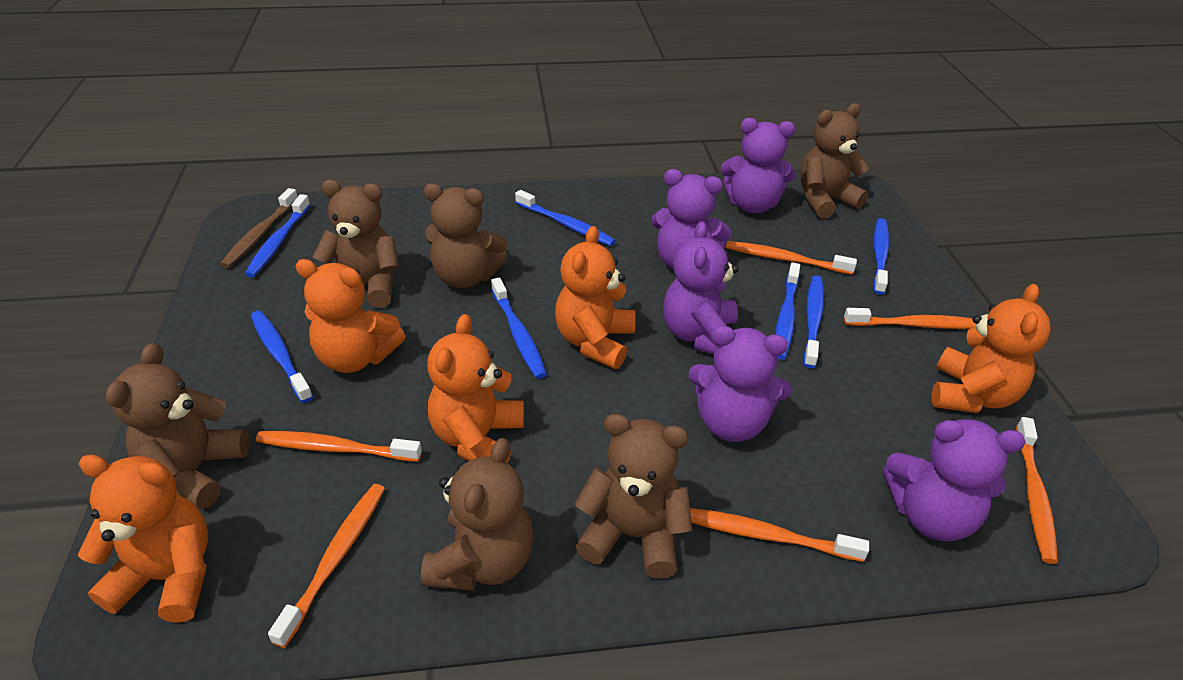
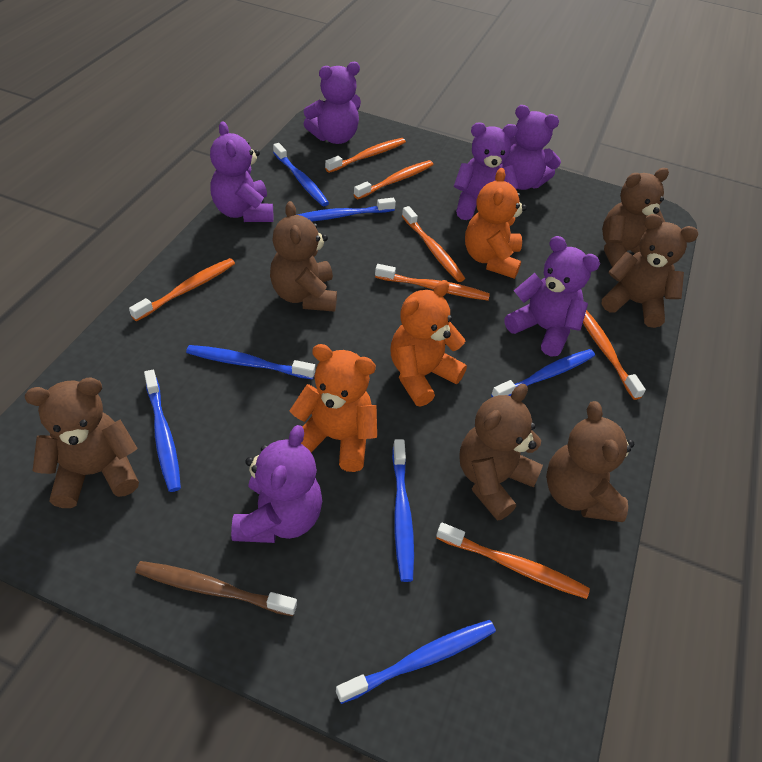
orange teddy bear: [78,455,208,623] [295,259,405,373] [427,314,524,463] [555,226,635,369] [932,284,1051,413] = 5 -> [290,344,377,472] [390,280,467,407] [465,168,527,279] = 3
orange toothbrush: [256,431,422,462] [268,484,385,648] [690,508,869,562] [726,241,857,275] [844,308,976,329] [1016,417,1058,564] = 6 -> [129,258,235,321] [325,138,406,173] [354,160,433,199] [375,264,490,301] [402,206,465,282] [436,522,590,599] [583,310,646,400] = 7
purple teddy bear: [651,169,732,270] [663,221,739,354] [688,325,791,442] [721,118,795,213] [883,419,1026,541] = 5 -> [210,121,273,222] [231,425,322,543] [304,62,361,144] [454,123,520,220] [503,105,561,190] [505,236,600,357] = 6

